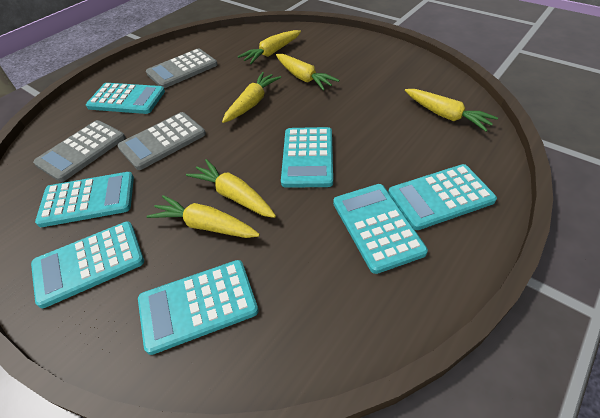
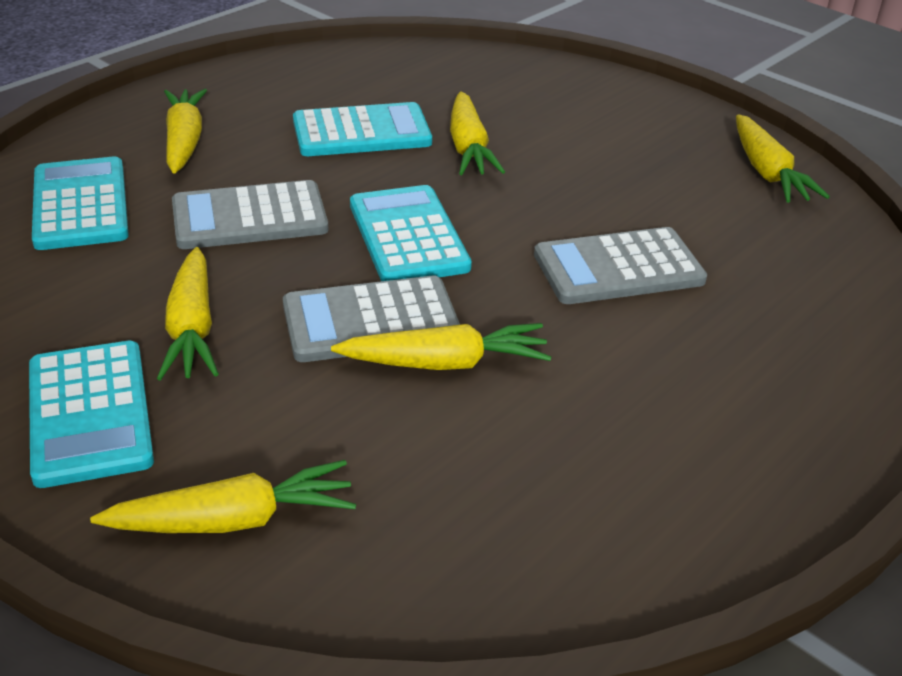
turquoise calculator: [31,221,144,308] [35,172,134,227] [86,83,165,114] [138,260,258,355] [281,127,333,188] [333,184,428,274] [388,164,497,230] = 7 -> [29,341,154,488] [32,157,129,250] [293,102,432,156] [350,185,472,281] = 4

